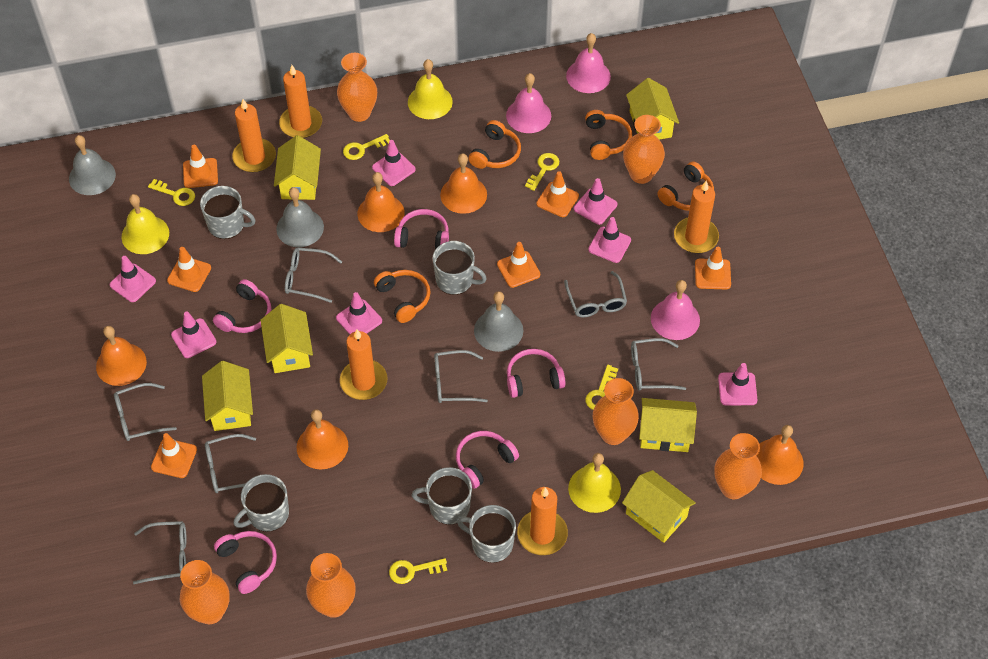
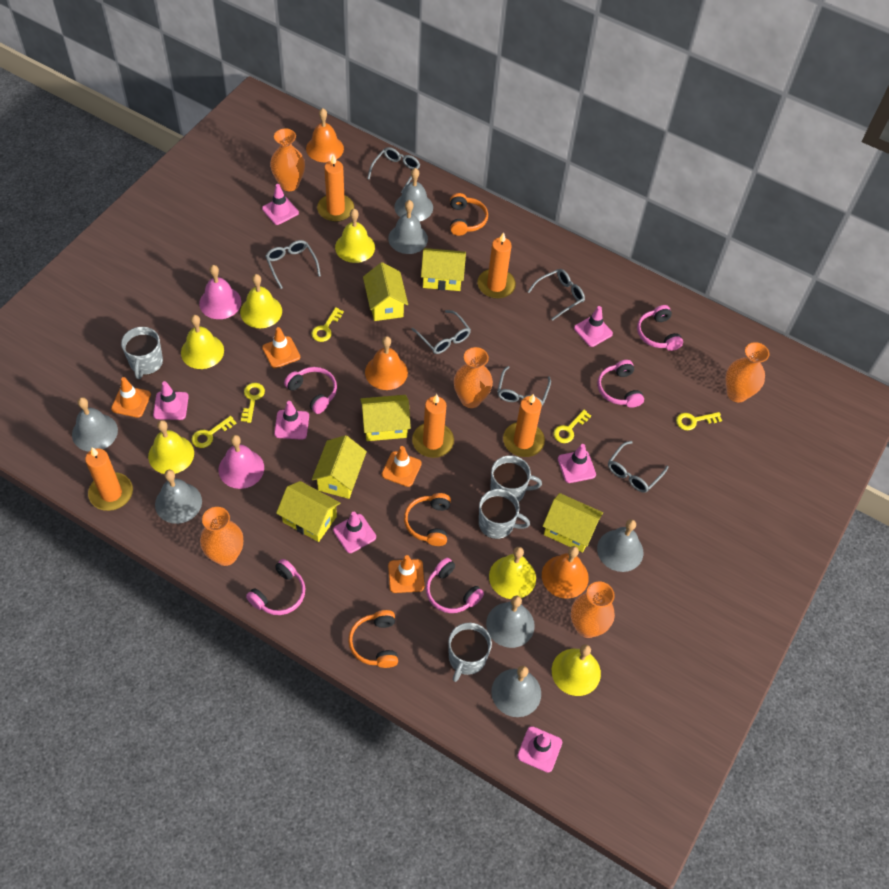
grey bell: [69,135,116,195] [276,187,324,247] [474,291,523,352] = 3 -> [72,397,118,452] [155,470,202,524] [388,200,428,254] [394,168,433,221] [486,596,535,648] [491,666,541,717] [597,519,643,572] = 7
grey glasses: [114,383,177,441] [133,521,187,584] [205,434,256,493] [285,248,342,303] [434,350,488,403] [564,271,627,318] [631,338,686,391] = 7 -> [265,240,321,289] [367,147,420,193] [411,310,471,354] [497,366,551,406] [528,269,585,321] [608,441,669,493] = 6
grey mug: [200,186,256,239] [233,474,289,532] [411,467,472,525] [432,241,487,295] [457,505,516,563] = 5 -> [121,327,163,379] [448,623,492,682] [479,489,530,539] [490,455,542,502] = 4
orange bell: [96,326,147,386] [297,409,348,470] [357,172,405,232] [440,153,487,214] [757,425,804,485] = 5 -> [306,108,344,162] [365,336,408,390] [542,546,589,599] = 3
orange headphones: [374,270,431,323] [468,120,521,169] [585,110,632,160] [658,161,714,211] = 4 -> [348,610,398,668] [404,493,451,546] [450,193,488,236] = 3
orange traffic cone: [151,433,197,478] [167,247,211,292] [183,145,218,188] [497,242,540,288] [536,171,579,217] [695,247,731,289] = 6 -> [111,377,151,418] [262,327,300,368] [382,446,422,487] [388,555,424,593] = 4
orange vase: [180,560,230,624] [306,553,356,618] [337,53,377,122] [593,378,639,445] [623,115,665,184] [714,433,762,499] = 6 -> [200,507,243,566] [270,128,305,191] [454,347,493,408] [571,582,615,638] [725,342,769,403] = 5
pink bell: [506,73,551,133] [566,33,611,93] [651,280,700,340] = 3 -> [199,265,241,319] [219,435,264,489] = 2
yellow bell: [121,194,169,254] [408,59,453,119] [568,453,621,513] = 3 -> [148,420,194,474] [181,315,224,369] [240,274,282,328] [335,209,375,263] [489,547,536,599] [552,644,601,696] = 6

